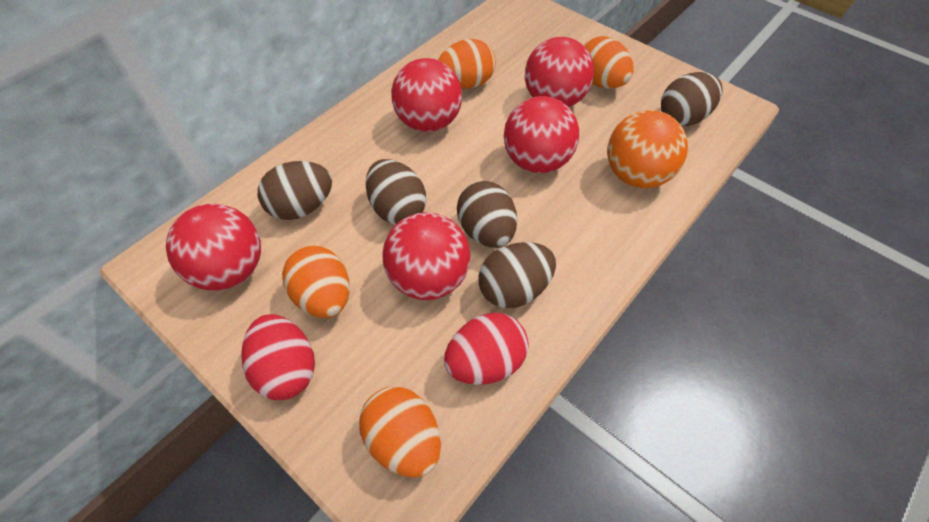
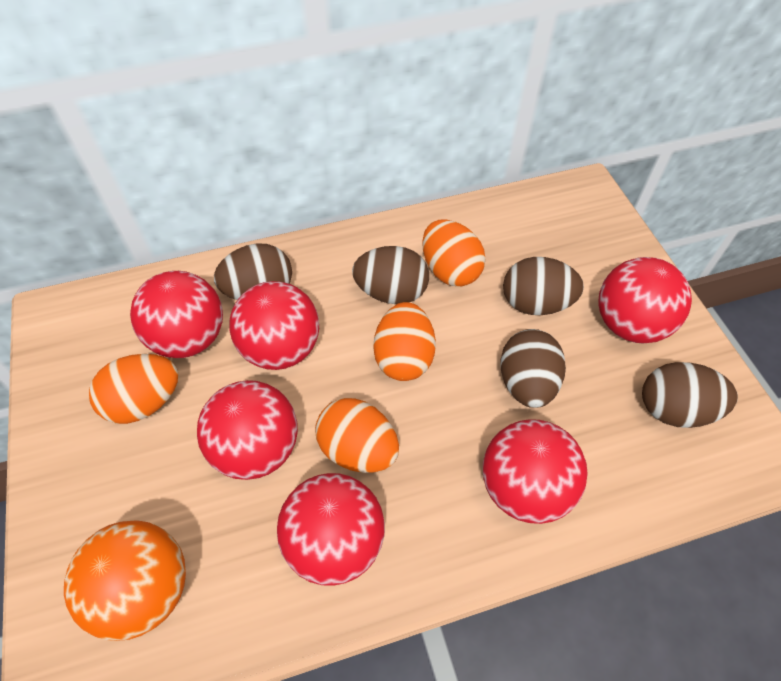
red ball: [166,204,261,291] [382,212,470,300] [391,58,462,132] [504,96,579,173] [525,37,594,107] = 5 -> [130,271,223,358] [197,380,298,480] [229,281,319,370] [277,473,385,586] [483,419,588,524] [599,257,692,343] = 6
red egg: [241,314,315,400] [444,313,529,385] = 2 -> none = 0

